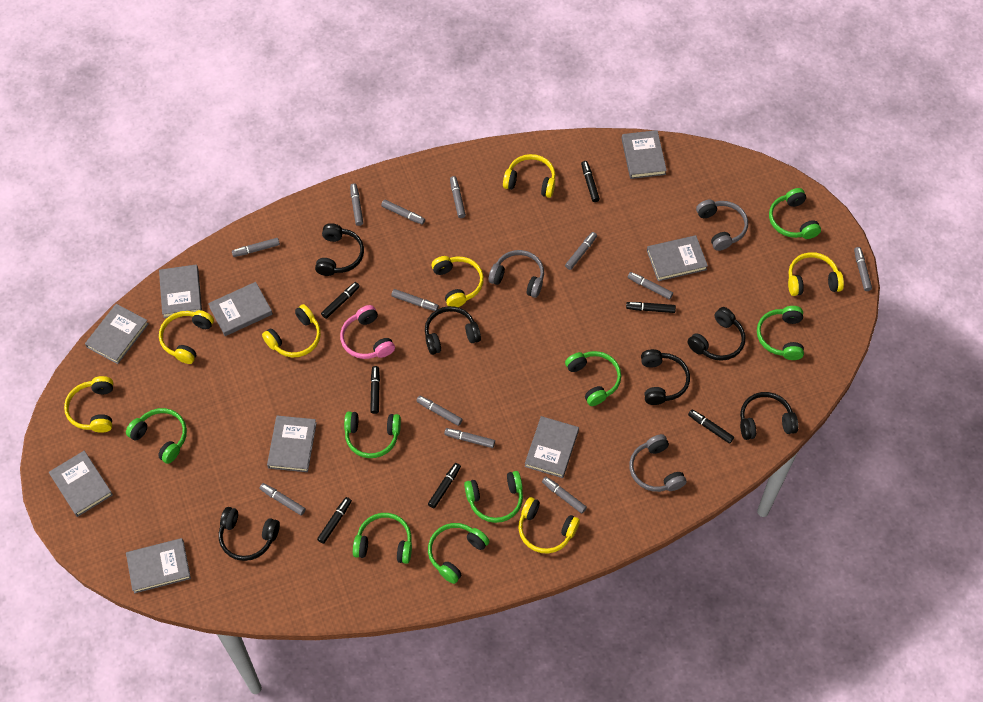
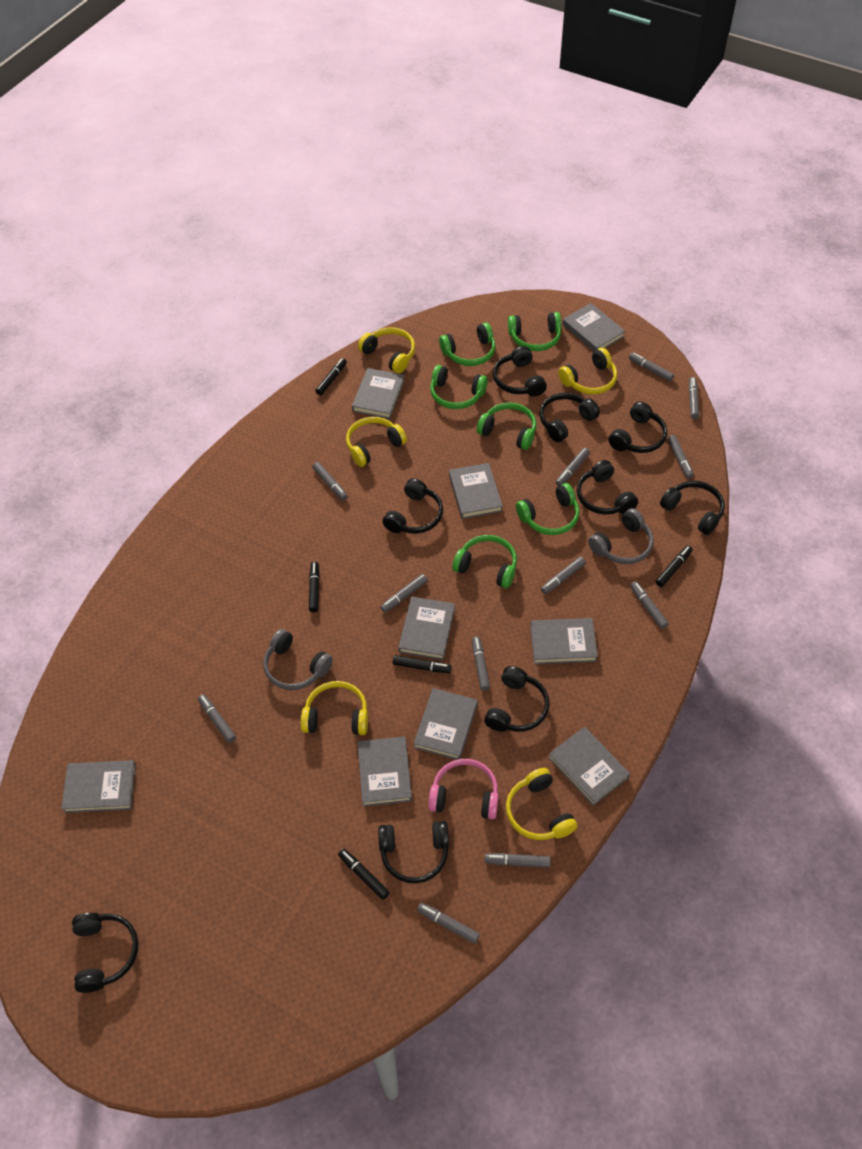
black headphones: [219,507,280,561] [315,223,364,276] [425,306,481,355] [641,349,690,405] [687,307,745,361] [740,392,798,440] = 6 -> [72,913,139,993] [378,821,449,884] [383,478,443,534] [484,666,550,732] [493,346,547,397] [539,393,600,442] [577,460,638,515] [609,401,667,453] [660,481,725,535] = 9
black marker: [317,497,352,544] [321,282,360,319] [370,366,380,414] [428,463,461,508] [581,161,600,202] [626,302,676,313] [688,409,734,444] = 7 -> [309,562,320,612] [315,358,347,395] [338,849,390,900] [393,655,452,673] [656,545,693,587] = 5
green headphones: [126,408,187,464] [344,411,401,458] [353,513,412,564] [428,523,489,584] [464,471,523,523] [565,351,621,406] [757,306,804,360] [769,188,821,239] = 8 -> [430,365,487,409] [439,322,495,366] [453,535,517,588] [477,403,536,450] [508,312,561,351] [516,483,580,535] = 6
grey headphones: [488,250,544,298] [629,434,687,492] [696,200,748,251] = 3 -> [263,629,333,690] [588,508,654,564] = 2
yellow headphones: [64,376,113,433] [159,310,214,364] [262,304,321,358] [431,256,484,307] [503,154,556,198] [518,497,580,554] [788,252,844,296] = 7 -> [301,681,368,735] [346,417,407,467] [358,327,415,373] [506,768,578,840] [558,348,617,394] = 5

